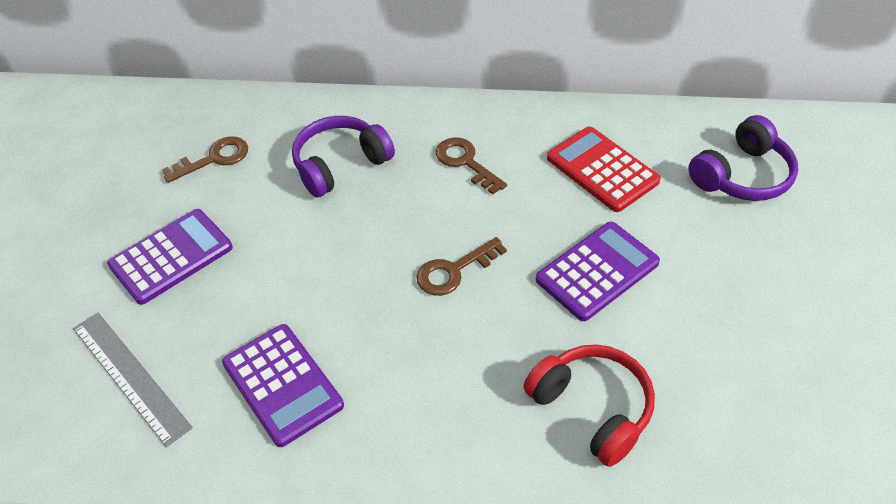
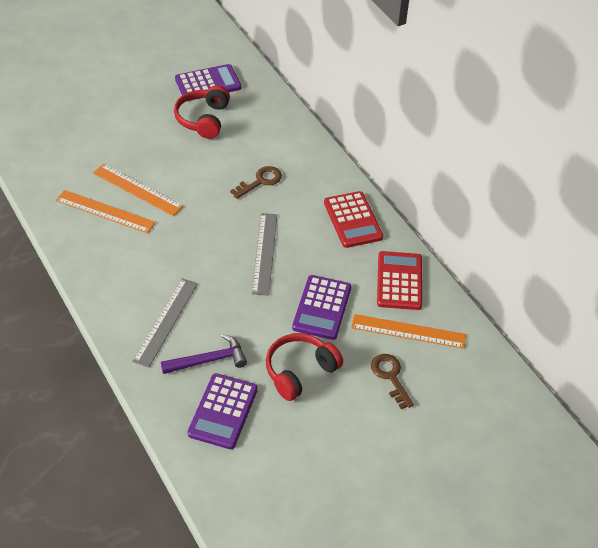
brown key: [162,136,248,183] [417,237,507,296] [436,137,507,194] = 3 -> [230,166,282,199] [371,354,414,409] = 2
grey ruler: [73,312,193,447] = 1 -> [132,278,198,368] [252,213,277,296] = 2
orange ruler: none = 0 -> [56,190,156,233] [93,164,183,216] [351,314,466,349] = 3
purple hammer: none = 0 -> [161,334,247,374] = 1
purple headphones: [292,116,395,197] [688,115,798,201] = 2 -> none = 0
red calculator: [547,127,661,212] = 1 -> [324,191,383,248] [377,251,422,310] = 2
red headphones: [524,345,655,467] = 1 -> [174,85,230,139] [266,333,343,401] = 2

